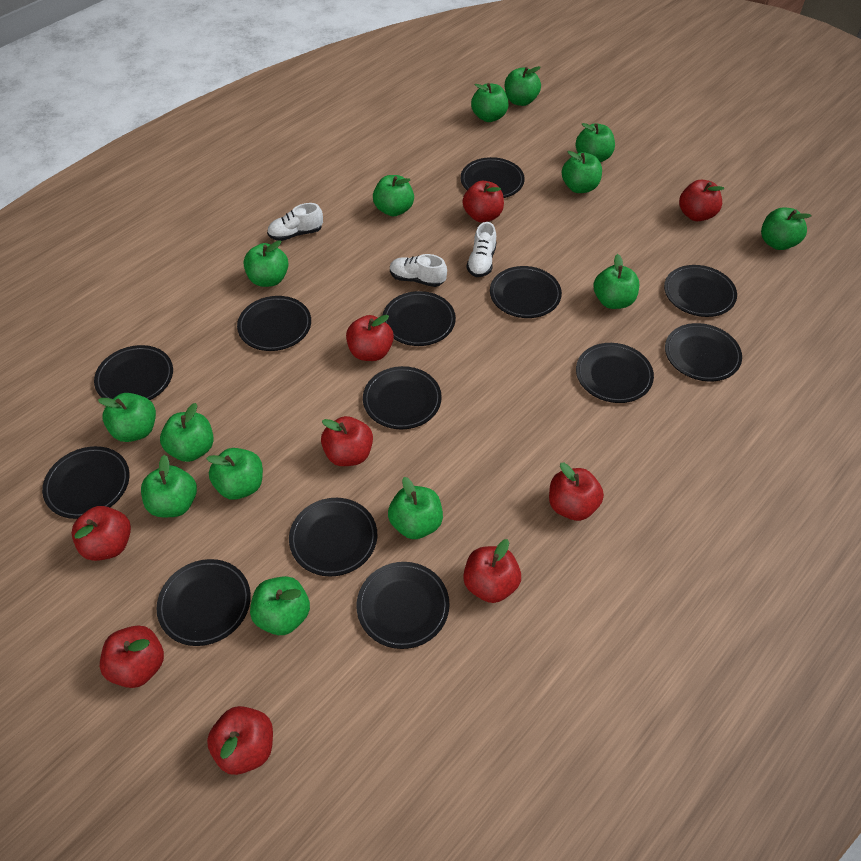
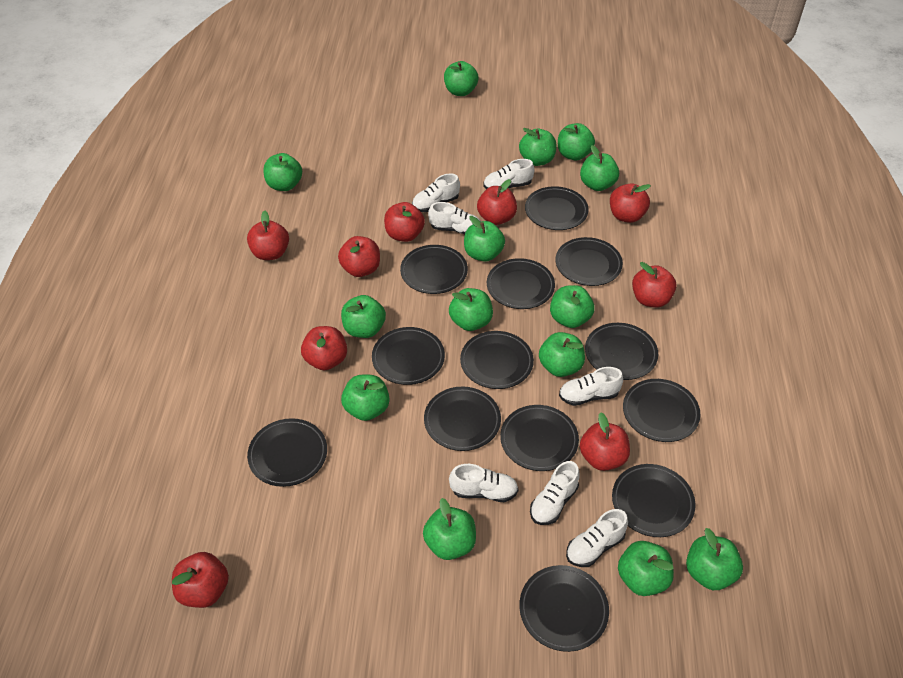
white shoe: [267,203,323,241] [390,254,447,287] [467,222,496,277] = 3 -> [412,173,460,212] [428,202,481,235] [449,464,519,502] [483,159,534,189] [530,461,580,525] [559,367,623,406] [566,509,628,567] = 7

